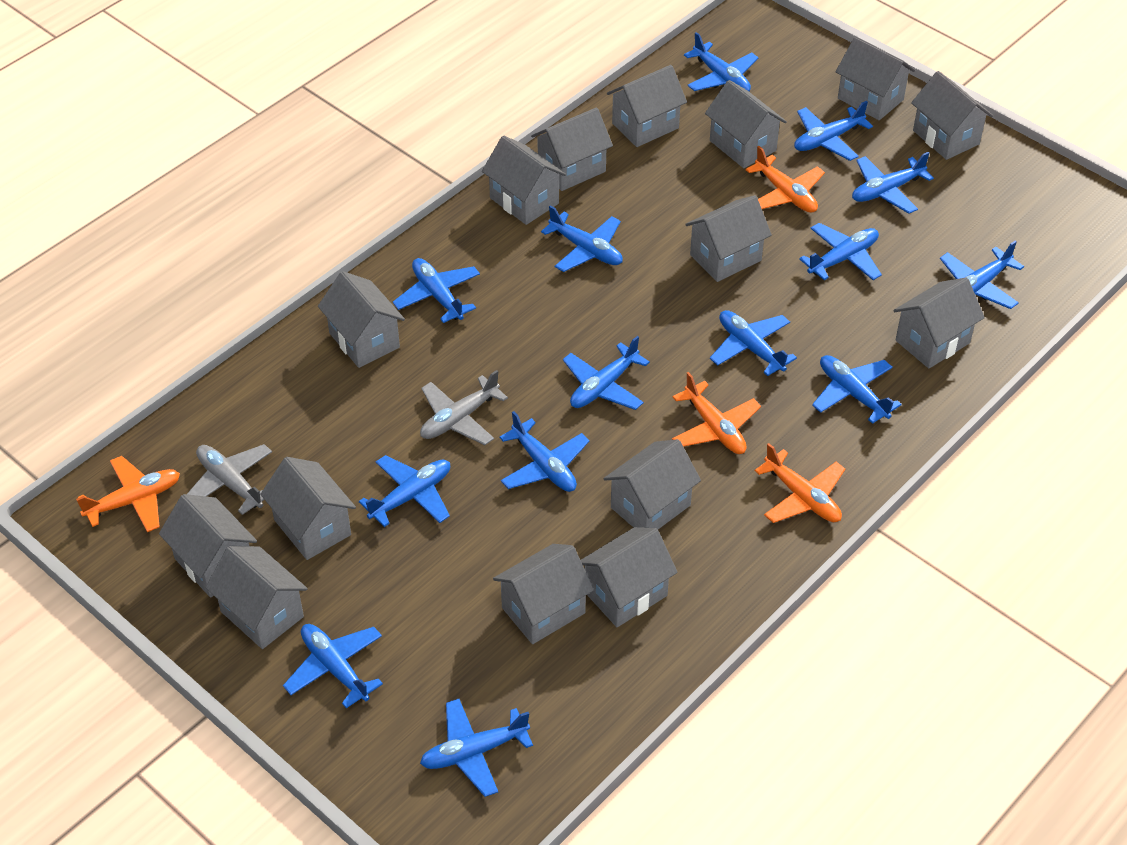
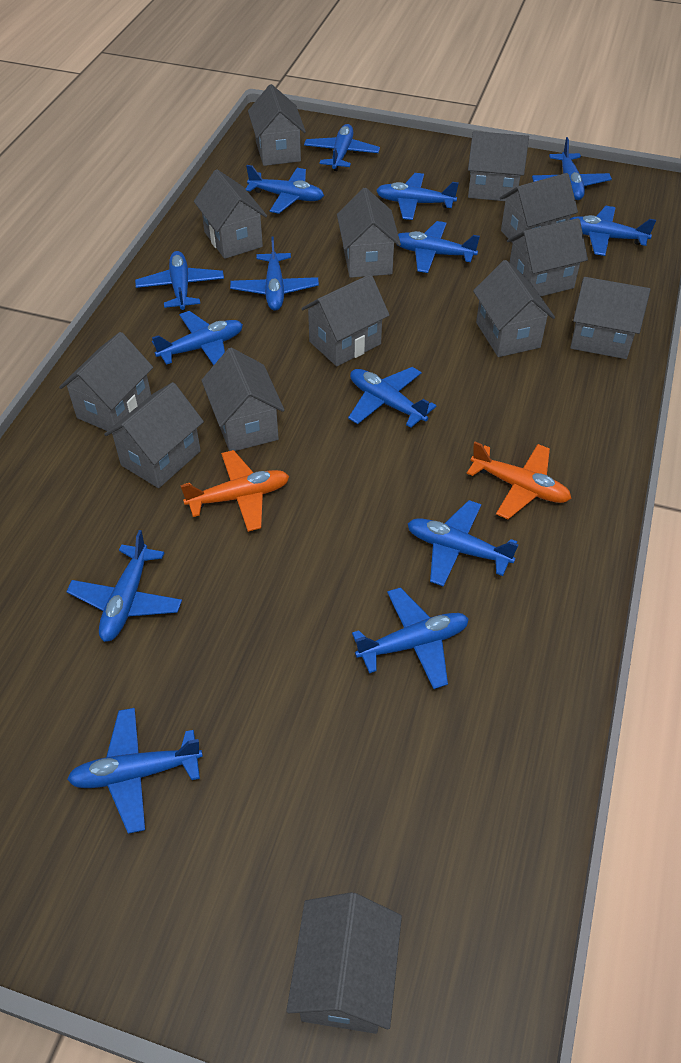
grey house: [159,494,257,598] [206,546,308,649] [260,457,356,560] [318,271,405,368] [482,136,566,225] [493,544,594,644] [531,107,613,191] [581,527,678,627] [604,439,701,530] [607,65,687,147] [685,195,772,282] [705,80,787,168] [835,36,915,120] [893,277,985,369] [911,71,993,160] = 15 -> [59,332,153,431] [104,382,204,488] [194,170,267,259] [201,348,285,451] [248,84,306,166] [286,892,402,1034] [301,274,389,366] [337,188,401,278] [468,131,529,201] [473,260,555,357] [500,173,578,243] [507,218,588,296] [570,277,651,359] = 13
grey plane: [187,444,272,515] [420,370,508,445] = 2 -> none = 0
orange plane: [76,456,180,532] [672,372,761,454] [746,146,825,213] [755,443,845,523] = 4 -> [180,450,289,532] [467,442,571,519] = 2

